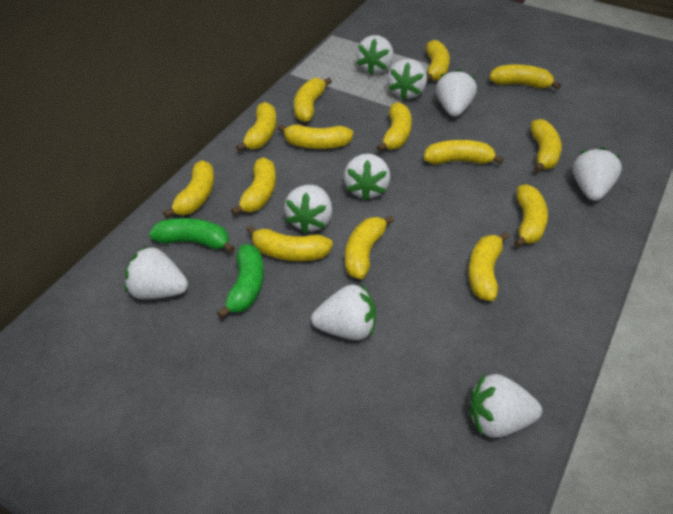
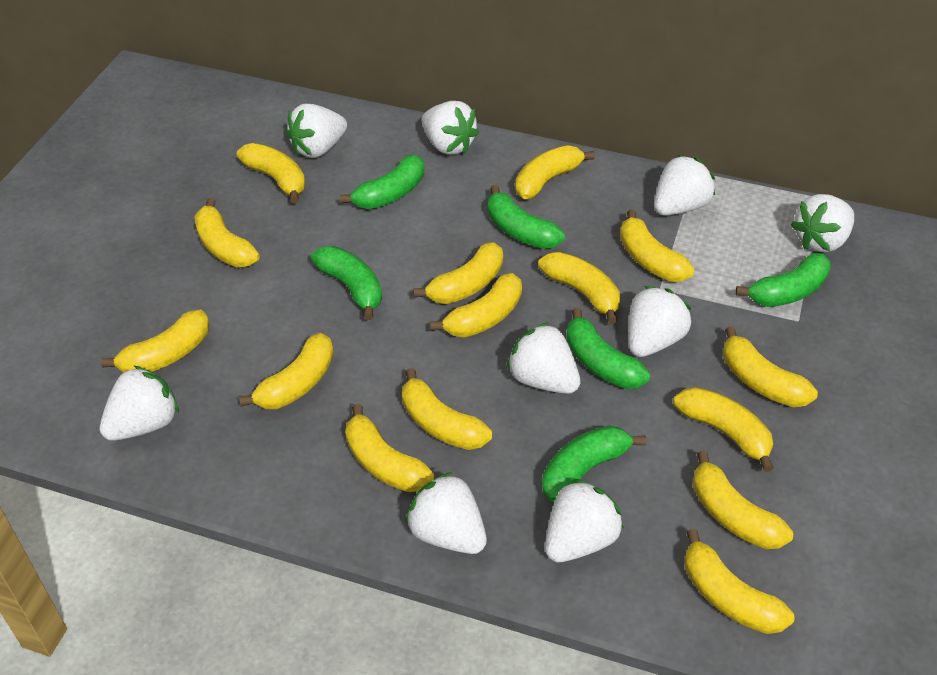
green banana: [149,218,235,253] [217,244,264,319] = 2 -> [311,246,382,320] [340,155,424,209] [488,185,565,249] [542,426,646,502] [566,308,650,389] [736,253,831,307] = 6
yellow banana: [163,160,214,218] [231,157,276,216] [236,102,276,152] [246,225,333,261] [278,124,353,149] [294,78,332,122] [345,215,394,279] [377,102,412,152] [424,140,504,165] [426,40,450,82] [468,232,509,301] [489,65,561,90] [514,184,548,248] [531,119,562,172] = 14 -> [101,310,209,372] [194,198,260,267] [237,143,305,203] [239,333,334,409] [345,404,434,492] [402,368,492,450] [413,242,503,304] [430,273,522,338] [515,145,595,199] [538,252,620,324] [620,209,695,282] [673,387,774,472] [685,529,795,634] [693,451,793,549] [723,326,818,407] = 15

